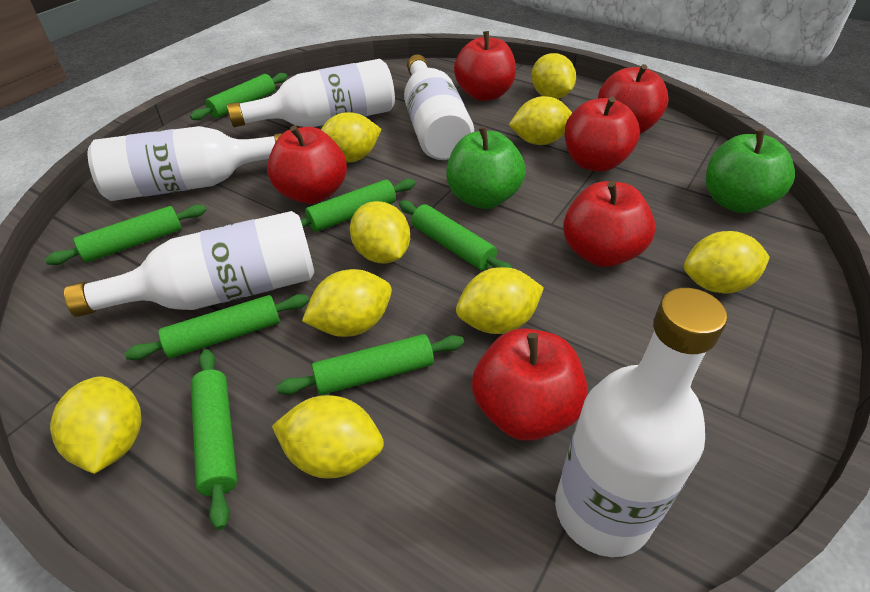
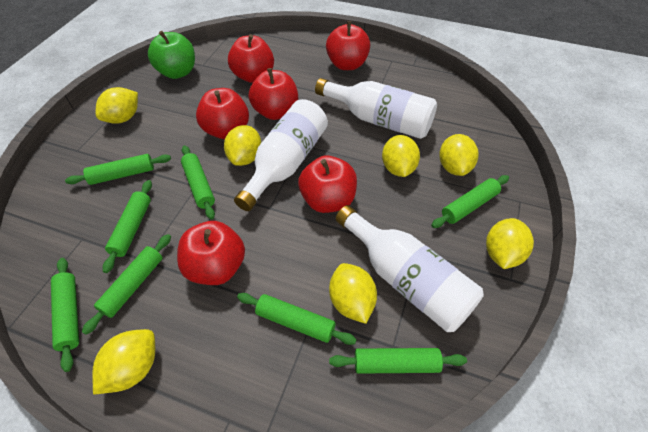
green apple: [446,126,526,209] [706,129,795,213] = 2 -> [148,31,195,79] = 1
green rolling pin: [45,205,206,265] [125,294,309,360] [190,73,288,120] [191,349,237,530] [277,334,464,395] [301,179,415,232] [399,200,512,270] = 7 -> [51,258,79,372] [65,154,171,185] [82,234,171,335] [103,180,152,273] [181,146,215,219] [237,293,357,345] [329,348,467,374] [431,175,509,228] = 8
white bottle: [64,211,314,317] [88,126,283,201] [227,59,395,127] [404,55,474,160] [555,288,727,557] = 5 -> [234,99,328,211] [315,78,437,139] [336,205,484,332] = 3
yellow lemon: [50,376,141,474] [272,395,384,479] [302,269,392,337] [321,112,382,163] [350,201,410,263] [456,267,544,334] [509,96,572,145] [531,53,576,99] [684,231,770,294] = 9 -> [92,329,155,395] [96,87,138,124] [224,125,261,166] [329,263,377,324] [382,135,420,177] [439,134,478,176] [486,218,534,269] = 7

